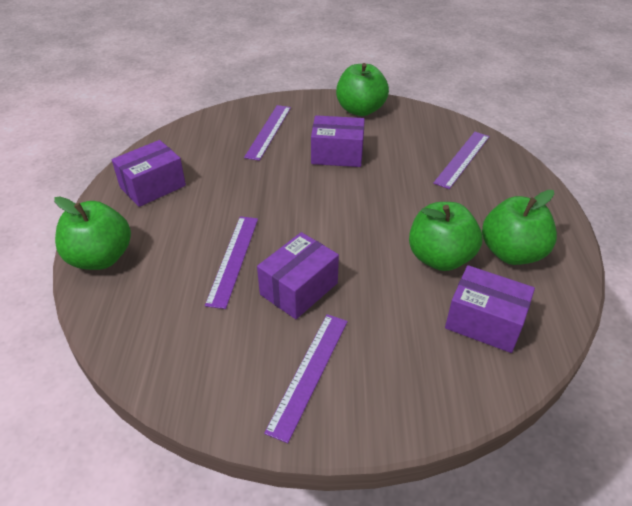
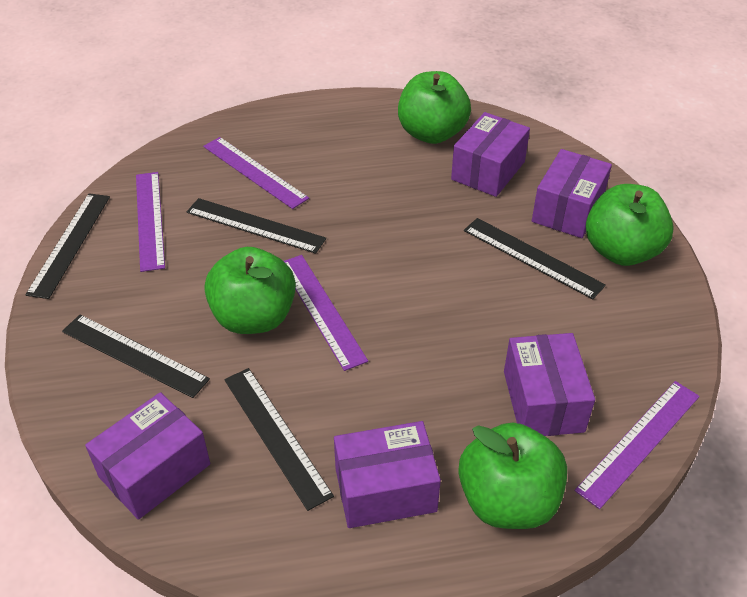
black ruler: none = 0 -> [25,193,110,299] [62,315,210,398] [187,198,326,254] [224,368,334,511] [464,218,606,299] = 5
purple box: [112,140,186,207] [257,232,339,319] [311,115,365,167] [445,265,535,353] = 4 -> [85,392,210,520] [334,421,441,528] [451,112,530,197] [504,333,595,436] [532,149,612,238] = 5

